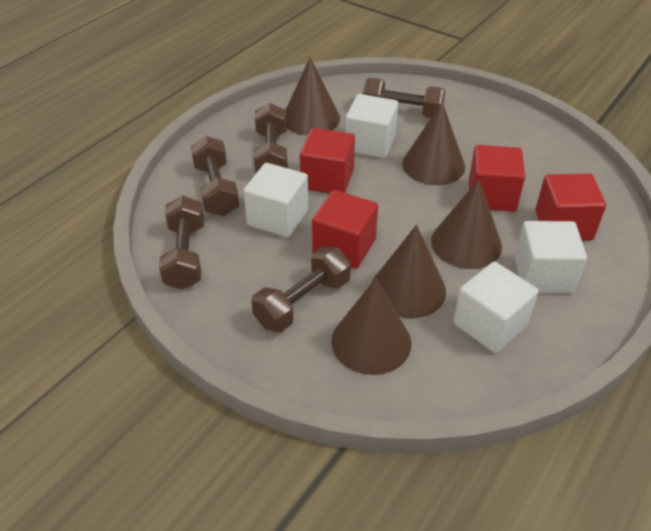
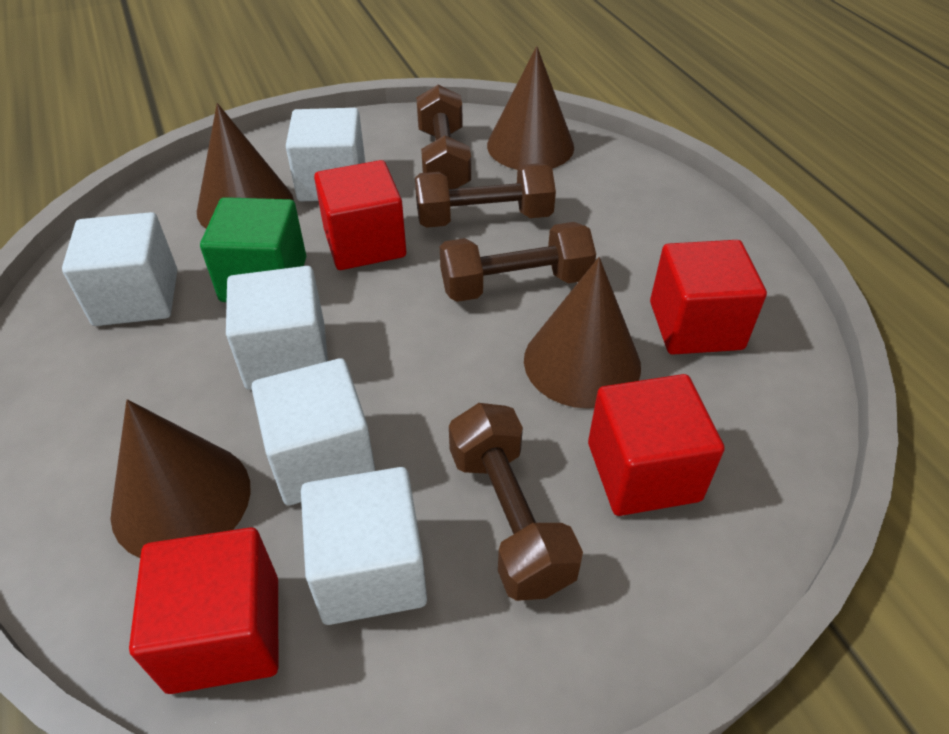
brown cone: [286,57,340,136] [331,278,411,375] [372,225,446,318] [402,102,465,185] [431,179,502,269] = 5 -> [110,399,251,558] [197,103,294,229] [487,46,574,170] [524,257,641,409] = 4
brown dumbbell: [159,196,204,290] [191,136,239,216] [251,246,351,332] [254,103,288,173] [362,78,445,118] = 5 -> [415,163,556,228] [416,85,471,189] [440,222,596,302] [449,403,583,601] = 4
green cube: none = 0 -> [200,197,306,302] = 1
white cube: [243,163,308,237] [345,94,398,158] [453,261,539,353] [515,221,587,293] = 4 -> [62,212,177,326] [226,266,328,390] [251,358,375,505] [286,108,365,202] [301,467,427,625] = 5

